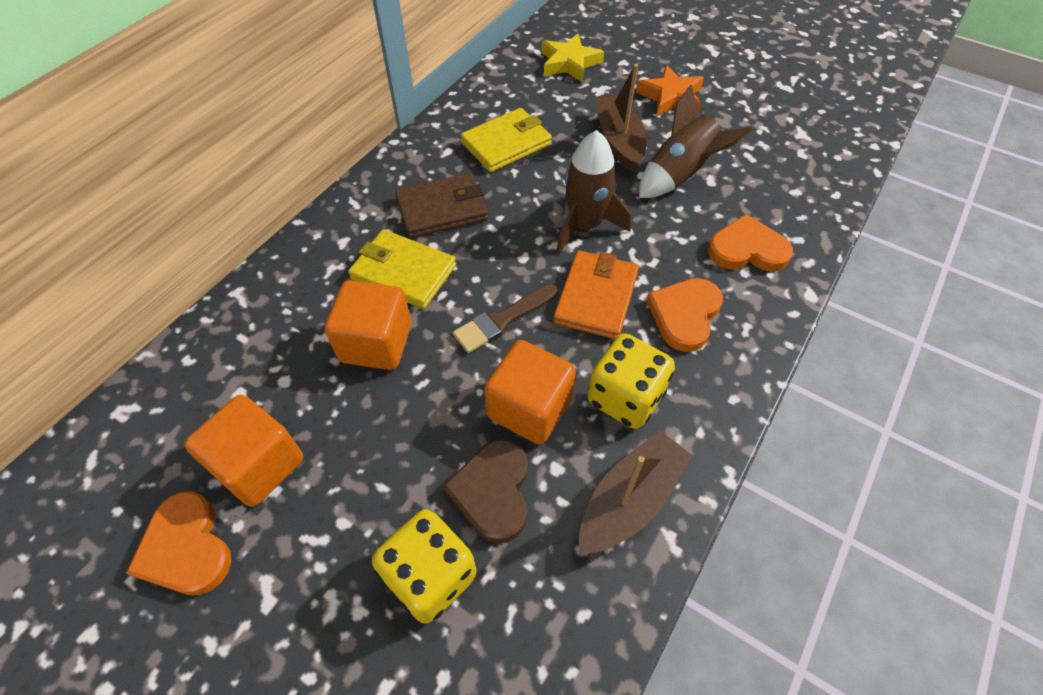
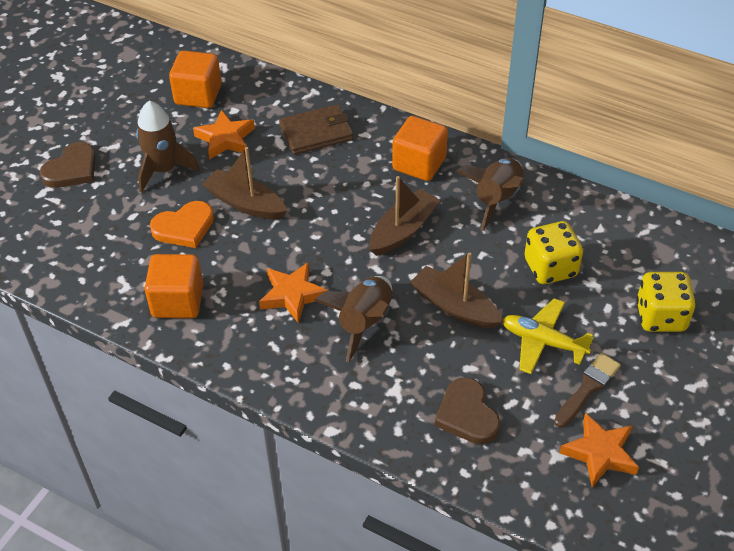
brown boat: [579,430,693,554] [596,64,646,172] = 2 -> [202,147,287,220] [369,176,440,256] [410,252,503,329] = 3
brown heart: [443,439,528,543] = 1 -> [40,142,96,188] [434,377,500,444] = 2
brown rocket: [557,130,631,253] [639,84,752,198] = 2 -> [136,101,200,192] [314,276,392,362] [456,158,525,231] = 3
orange heart: [126,492,231,595] [646,278,723,352] [708,214,793,272] = 3 -> [150,201,214,248] = 1
orange star: [636,65,704,116] = 1 -> [193,110,255,160] [259,262,328,324] [560,413,639,487] = 3
orange wallet: [553,250,639,339] = 1 -> none = 0
yellow plane: none = 0 -> [503,298,594,374] = 1
yellow star: [542,34,604,83] = 1 -> none = 0
yellow wallet: [348,229,456,309] [460,108,552,172] = 2 -> none = 0

